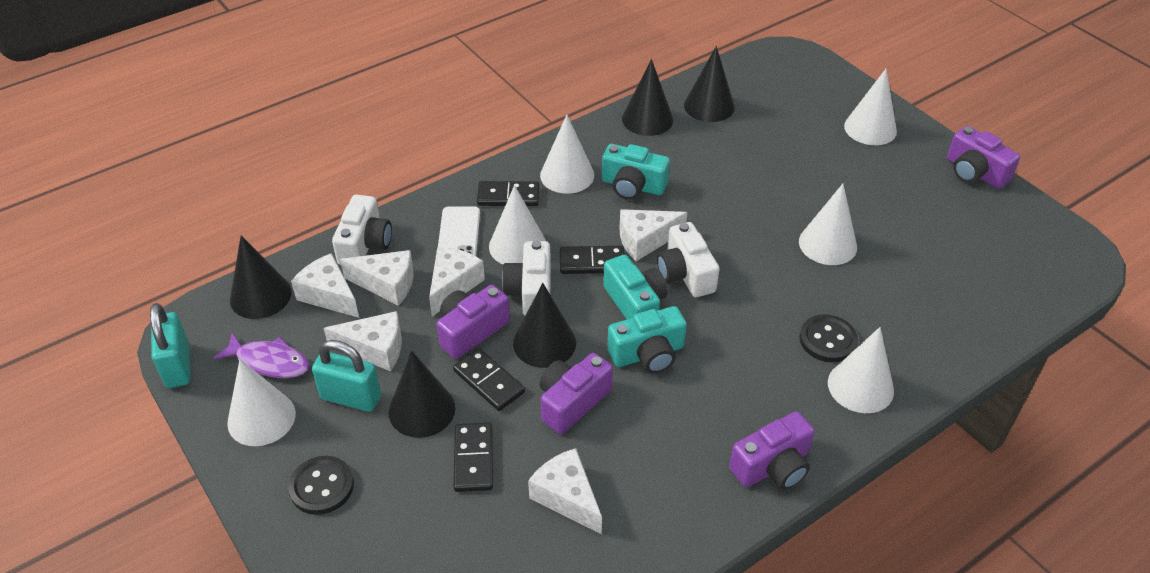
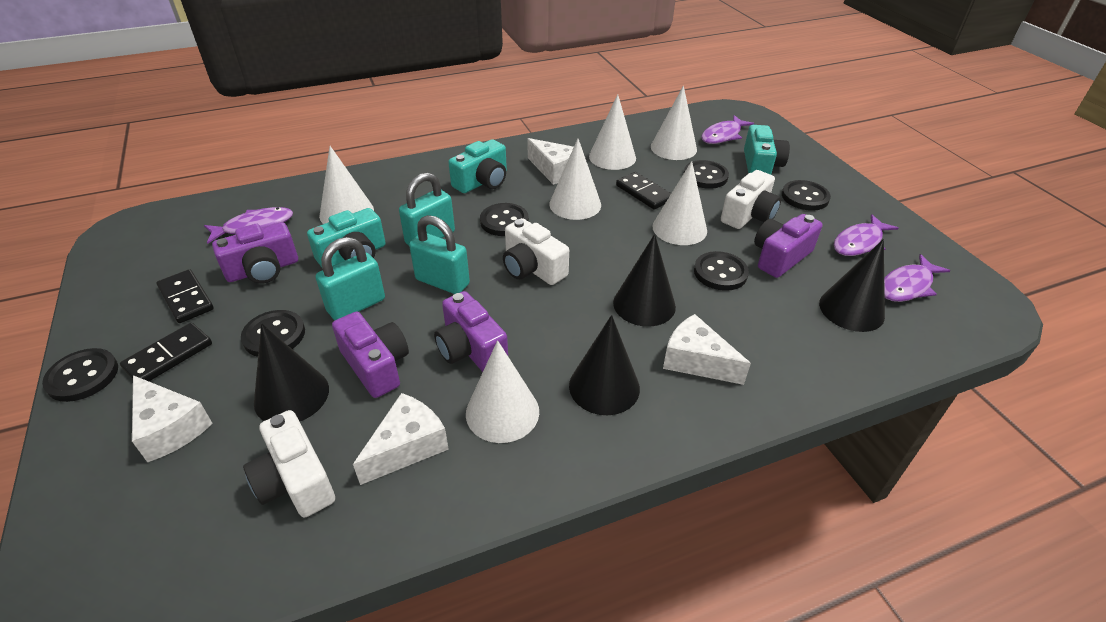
black button: [288,456,354,515] [800,314,858,362] = 2 -> [42,348,118,402] [241,310,305,357] [480,203,529,236] [684,160,729,189] [694,251,749,291] [782,180,831,211] = 6
black cone: [230,235,291,319] [389,351,455,438] [513,283,576,368] [622,59,673,136] [684,46,735,122] = 5 -> [254,323,329,421] [569,315,640,415] [613,234,676,327] [819,239,885,332] = 4
black domino: [453,348,525,411] [454,423,493,492] [477,181,540,206] [560,246,625,274] = 4 -> [120,323,212,381] [157,269,214,323] [616,172,671,210] = 3
purple fish: [213,333,309,378] = 1 -> [204,207,293,244] [701,115,754,144] [834,214,899,256] [884,254,950,302] = 4
turquoise padlock: [150,303,191,388] [312,340,381,412] = 2 -> [316,237,385,320] [399,172,455,246] [409,215,470,294] = 3
white cheese: [291,253,359,318] [324,311,402,371] [340,250,413,306] [429,246,485,316] [528,448,602,534] [619,209,687,261] = 6 -> [132,375,213,462] [353,393,449,485] [527,138,574,185] [663,314,751,385] = 4
white phone: [438,206,480,256] = 1 -> none = 0

